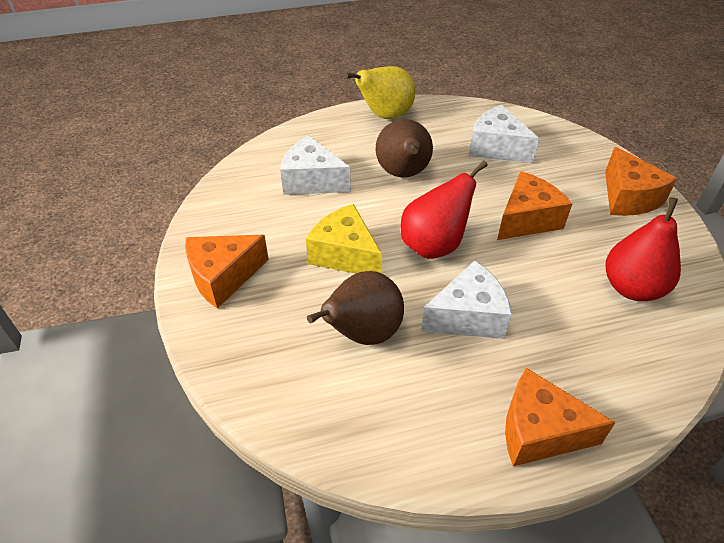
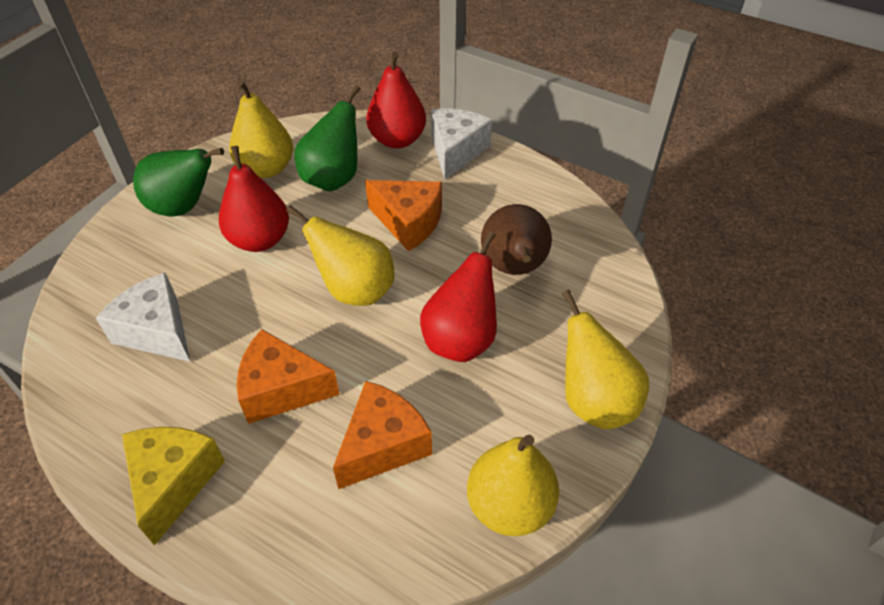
brown pear: [307,271,404,345] [376,119,433,177] = 2 -> [481,204,552,275] = 1
green pear: none = 0 -> [133,148,224,216] [294,85,360,191] = 2
orange cheese: [185,235,269,309] [497,171,572,240] [505,368,616,466] [605,147,677,216] = 4 -> [237,329,340,424] [333,381,432,489] [365,180,442,251] = 3
red pear: [401,161,488,259] [606,197,681,301] = 2 -> [219,146,289,252] [366,52,426,149] [420,231,497,362] = 3
white cheese: [280,135,351,195] [421,260,512,339] [469,105,539,163] = 3 -> [96,273,190,362] [431,108,492,180] = 2
yellow pear: [345,66,415,119] = 1 -> [229,80,293,178] [286,205,395,306] [467,435,559,536] [562,290,649,429] = 4

